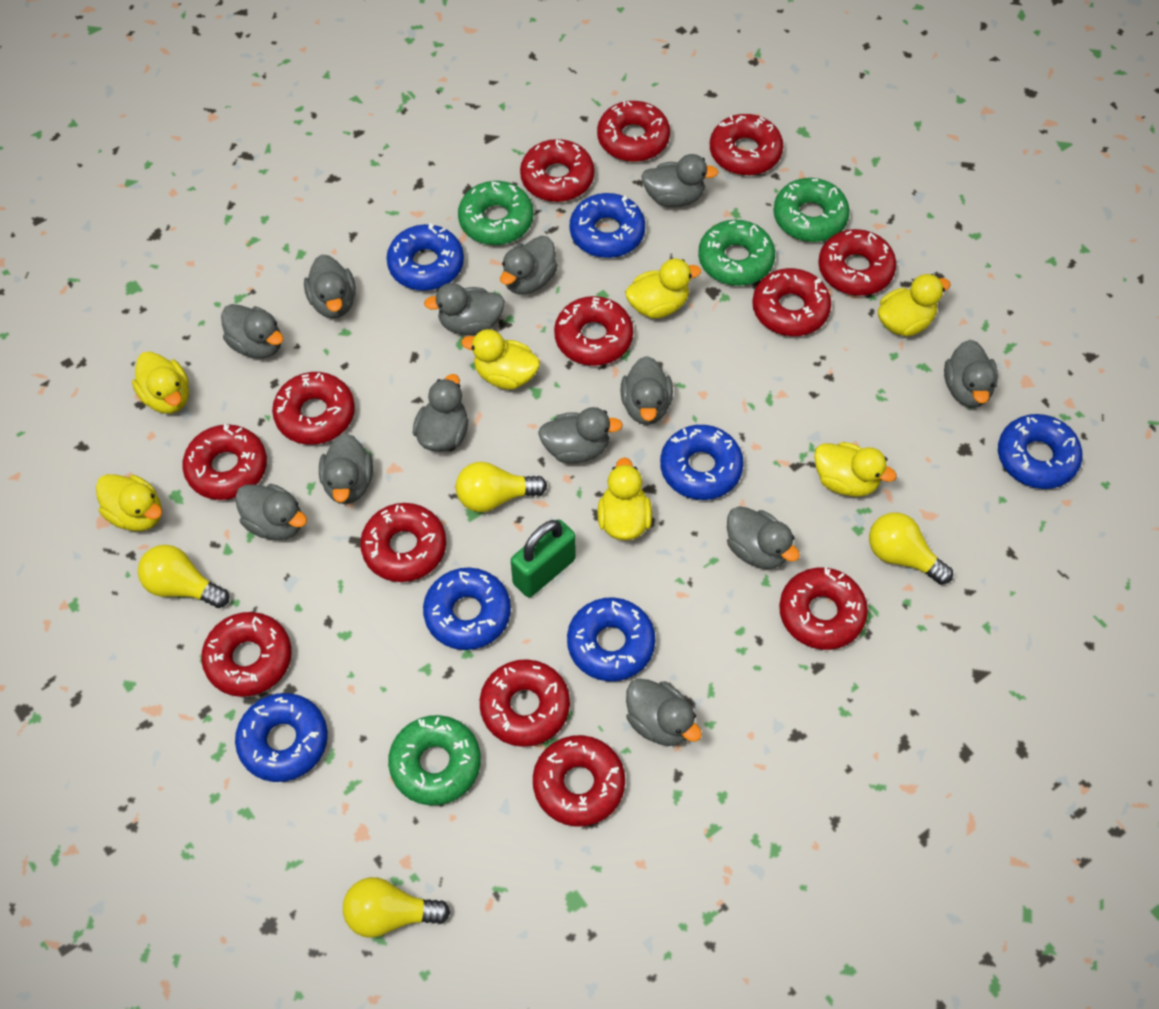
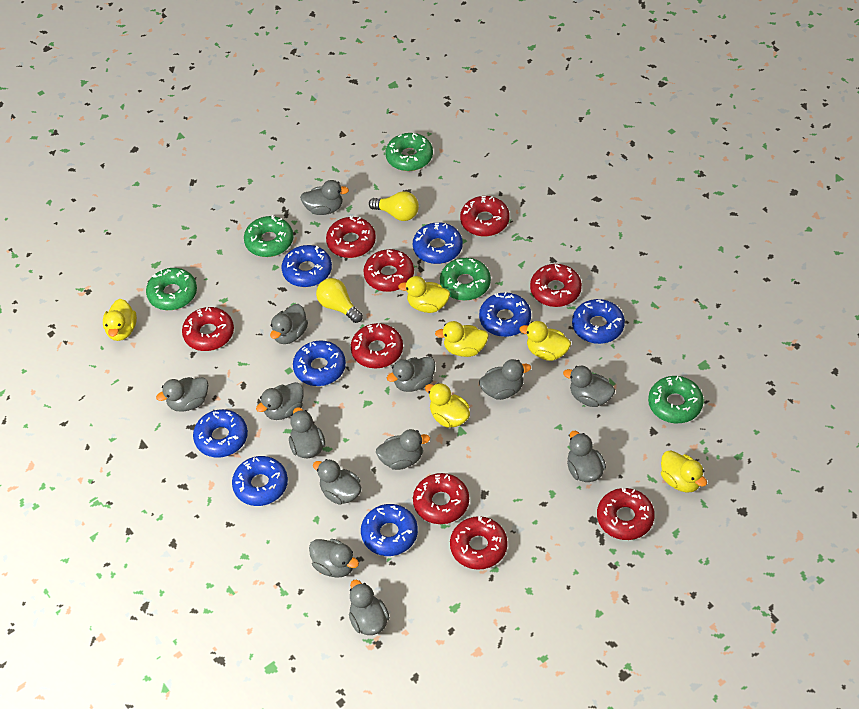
blue donut: [235,693,328,782] [387,223,464,291] [423,568,511,650] [567,597,655,681] [570,193,645,258] [660,425,744,500] [998,414,1083,489] = 7 -> [193,409,248,458] [232,456,288,506] [281,245,332,287] [293,340,346,386] [361,504,418,556] [413,222,463,264] [479,292,531,337] [572,299,625,344] = 8
green donut: [388,715,481,805] [458,181,533,245] [698,220,775,286] [773,178,850,242] = 4 -> [146,268,197,310] [244,215,293,257] [385,133,433,171] [440,258,491,301] [648,376,704,423] = 5
green padlock: [511,519,576,597] = 1 -> none = 0
red donut: [182,424,267,500] [201,612,292,697] [272,372,355,445] [360,503,446,582] [480,659,570,747] [520,139,594,202] [533,735,625,827] [554,296,633,366] [597,101,670,162] [710,114,783,175] [752,268,831,336] [779,567,868,650] [818,229,896,296] = 13 -> [182,307,234,351] [326,216,376,258] [351,323,403,368] [363,249,414,292] [413,473,469,524] [450,516,508,570] [460,196,510,236] [530,264,582,307] [597,488,655,540] = 9
yellow duck: [96,474,162,531] [132,351,189,414] [461,329,540,390] [597,458,652,540] [625,258,701,318] [814,442,897,497] [878,274,951,337] = 7 -> [103,299,137,341] [398,276,450,313] [425,383,470,428] [435,321,489,357] [519,321,571,361] [661,450,707,493] = 6
yellow light bulb: [138,545,229,608] [343,877,450,938] [456,462,547,512] [869,512,953,585] = 4 -> [316,278,363,323] [369,191,419,221] = 2

